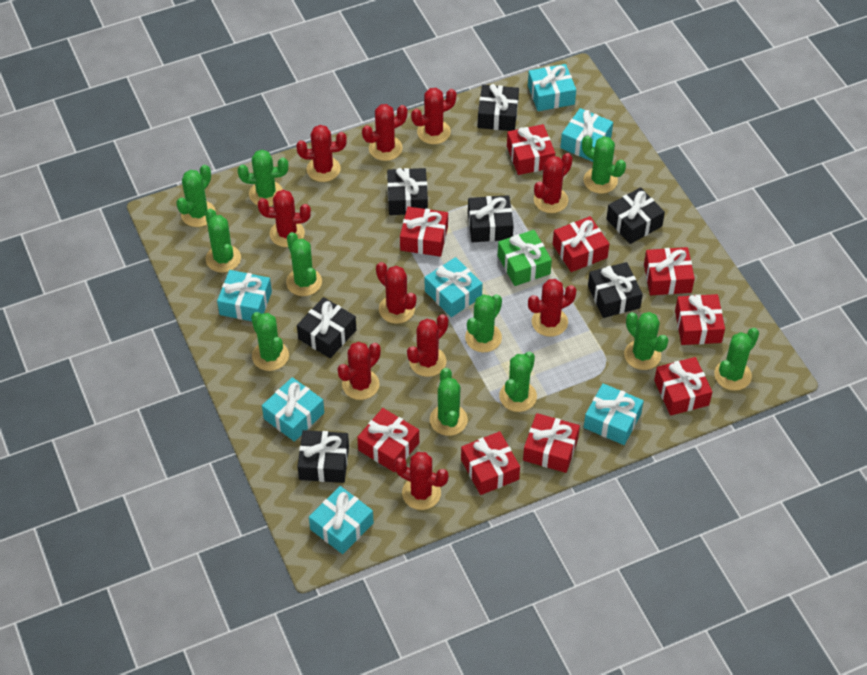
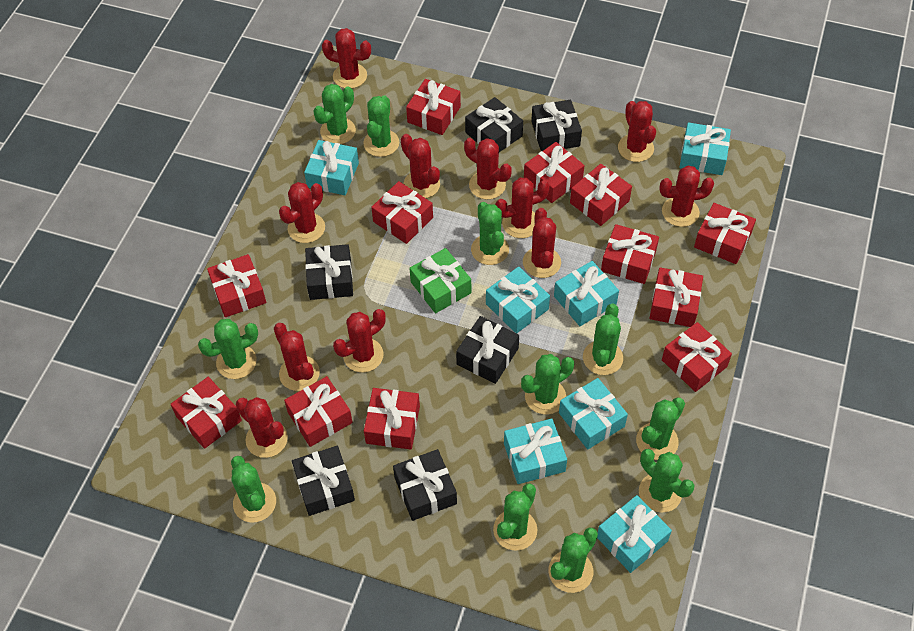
black gift: [297,297,356,358] [297,430,349,483] [387,168,428,215] [468,195,514,242] [478,84,519,131] [588,262,643,318] [607,187,665,244] = 7 -> [292,446,355,516] [305,244,353,300] [393,449,457,521] [456,316,519,384] [465,97,523,152] [531,100,582,151] = 6
red cactus: [258,190,311,247] [296,125,347,182] [337,342,381,400] [362,104,407,161] [376,262,416,324] [394,452,449,510] [407,314,448,377] [411,88,456,144] [528,279,576,337] [534,153,573,213] = 10 -> [236,397,288,458] [274,323,320,391] [279,182,325,243] [322,28,371,88] [333,309,386,372] [401,134,440,198] [464,138,512,199] [495,178,550,238] [523,208,561,278] [618,101,656,162] [659,166,714,227] = 11
red gift: [357,408,419,472] [400,207,448,257] [461,431,520,495] [507,124,555,175] [523,413,580,473] [553,216,609,272] [644,247,695,295] [654,357,712,416] [675,294,725,345] = 9 -> [170,377,242,449] [207,254,266,317] [284,376,353,447] [364,388,420,449] [371,181,433,244] [406,79,461,135] [524,142,584,203] [570,164,632,226] [601,224,659,284] [649,267,703,327] [662,322,732,392] [694,203,756,264] = 12

